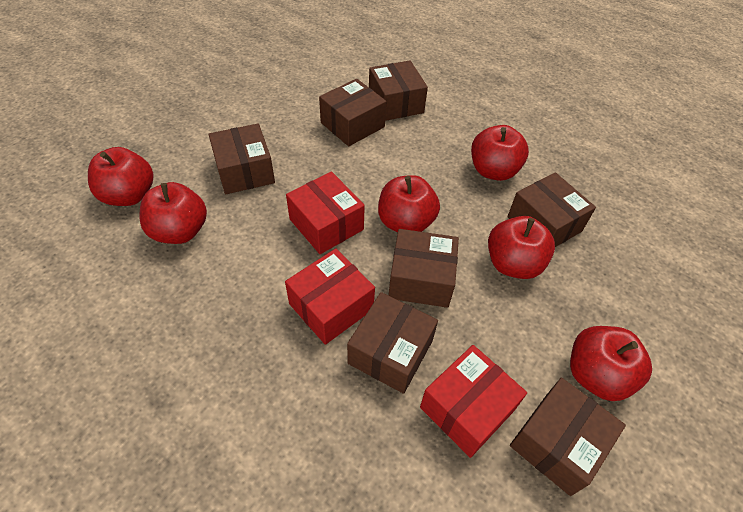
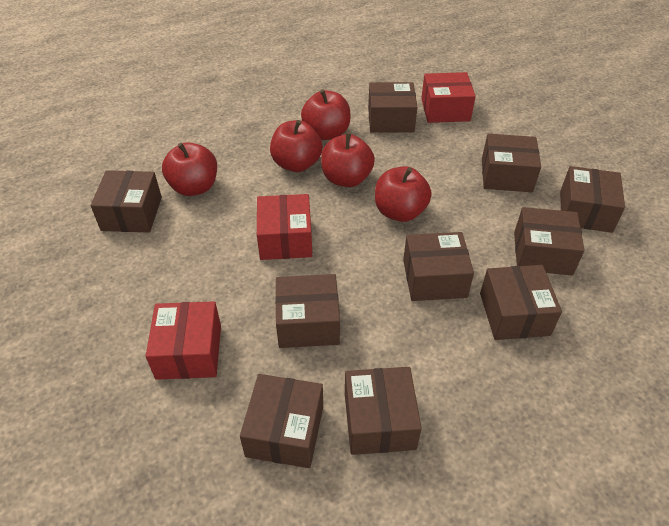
brown box: [209,124,275,194] [319,79,386,146] [347,292,438,394] [369,61,428,121] [388,229,459,308] [507,172,596,247] [510,378,626,496] = 7 -> [91,170,162,233] [240,374,323,468] [275,274,340,348] [345,367,422,455] [368,82,417,133] [403,232,474,301] [480,265,562,340] [482,134,541,192] [514,207,584,276] [560,166,625,233] = 10
red apple: [88,147,154,206] [140,182,207,244] [378,175,440,232] [471,125,529,181] [488,216,555,279] [570,326,652,401] = 6 -> [162,142,217,196] [270,120,323,172] [301,89,350,140] [321,132,375,187] [375,166,432,222] = 5

